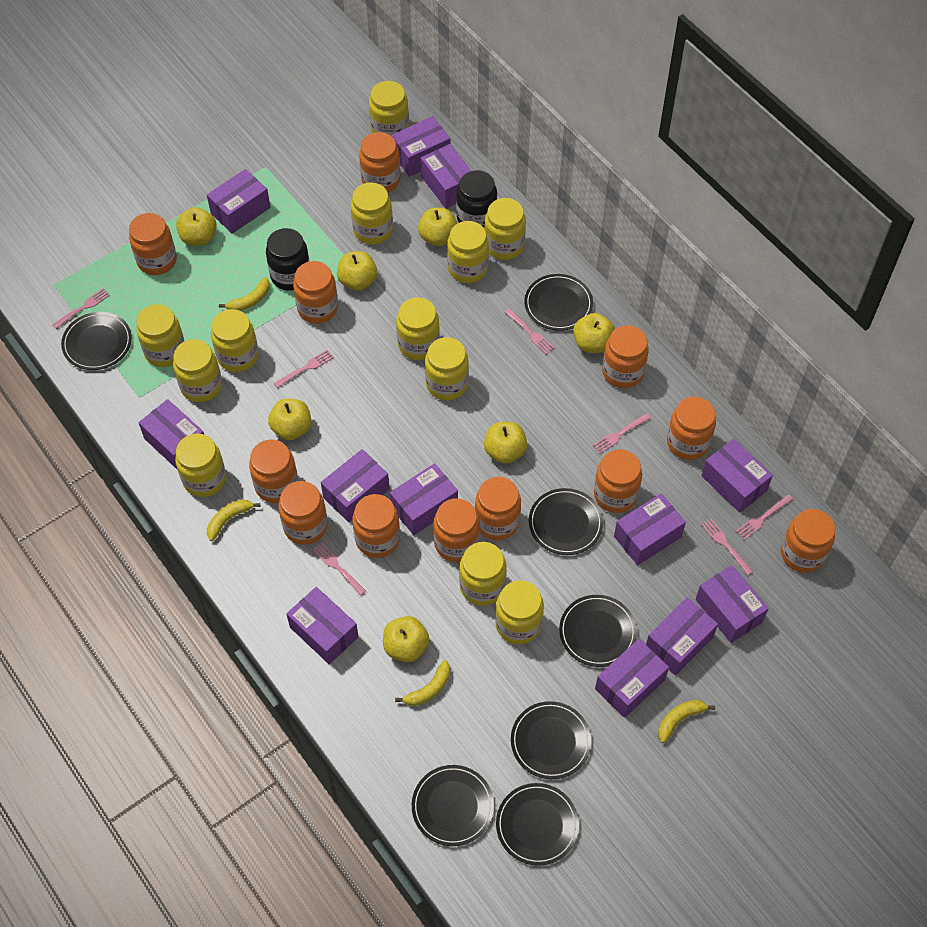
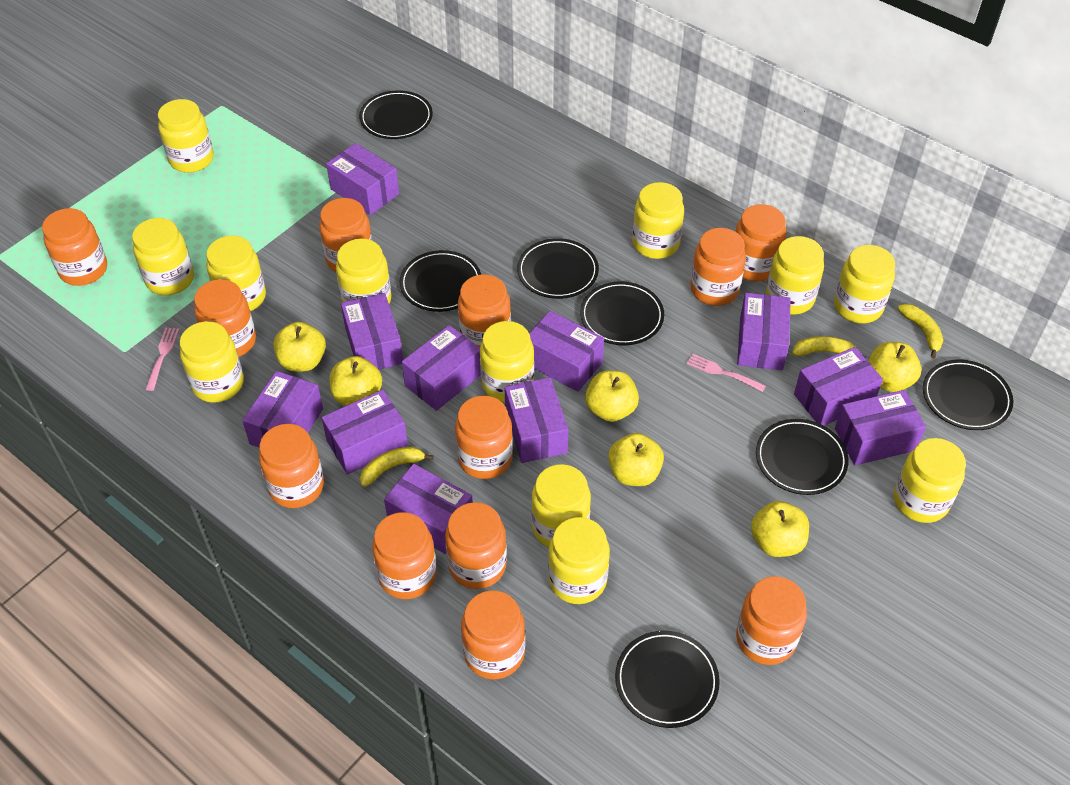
black jar: [266,228,310,291] [456,170,497,228] = 2 -> none = 0
pink fork: [53,288,110,329] [274,350,334,388] [313,543,366,596] [504,308,555,354] [592,413,651,454] [701,518,753,576] [736,494,793,540] = 7 -> [145,328,179,391] [687,354,766,392] = 2
purple box: [138,399,204,469] [207,169,271,234] [286,587,359,664] [321,449,390,522] [390,463,458,535] [391,116,450,177] [420,144,471,209] [595,639,669,718] [614,493,686,565] [646,597,718,676] [696,565,768,643] [701,439,773,513] = 12 -> [242,371,323,447] [322,390,408,474] [326,143,399,215] [341,293,403,370] [384,464,473,554] [402,325,481,411] [504,377,569,463] [529,311,604,392] [737,293,791,370] [794,347,883,426] [835,390,926,465] = 11
yellow apple: [176,207,217,246] [268,399,311,440] [337,251,377,291] [383,616,429,662] [418,208,457,247] [484,422,527,464] [573,313,615,353] = 7 -> [273,322,326,372] [329,356,382,406] [585,370,639,422] [608,433,664,486] [751,501,809,557] [869,342,921,392] = 6
yellow banana: [207,500,260,541] [219,278,270,311] [395,660,450,706] [658,700,715,743] = 4 -> [360,447,434,487] [792,336,866,358] [898,304,943,358] = 3

